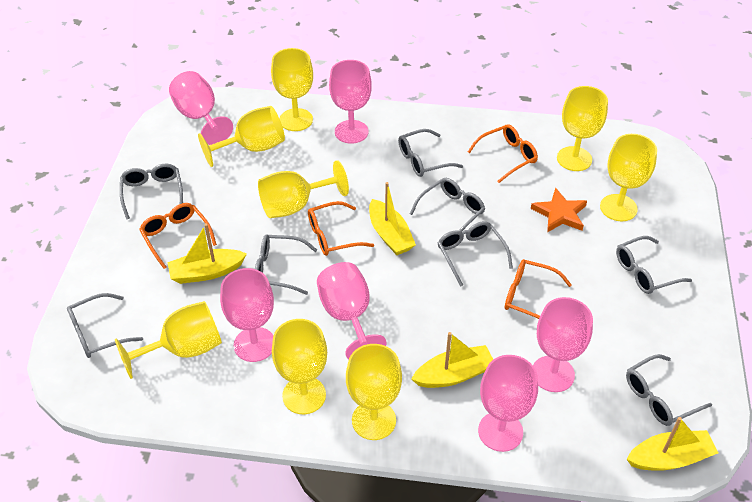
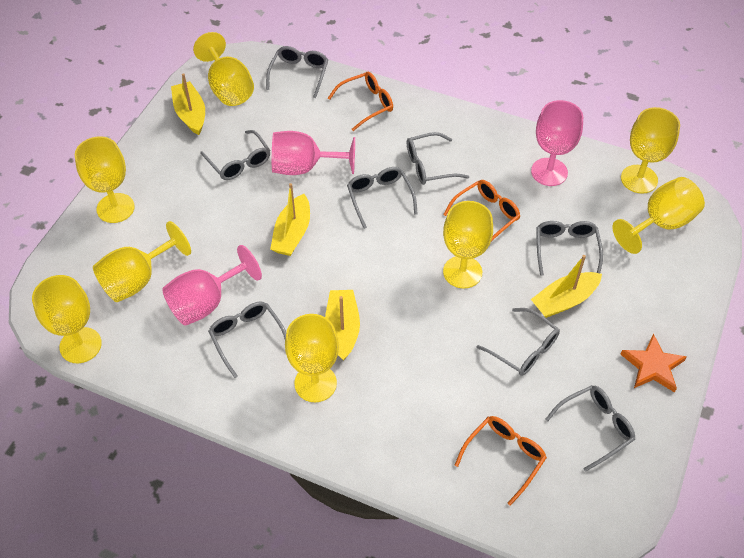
orange glasses: [139,203,217,269] [308,201,374,256] [468,124,538,183] [505,259,572,319] = 4 -> [328,72,393,131] [443,180,520,241] [455,416,547,506] = 3
pink goblet: [169,71,233,145] [220,268,274,362] [317,262,387,359] [329,60,372,143] [478,355,538,452] [533,297,593,392] = 6 -> [162,245,262,326] [272,131,355,175] [531,100,583,186] = 3

